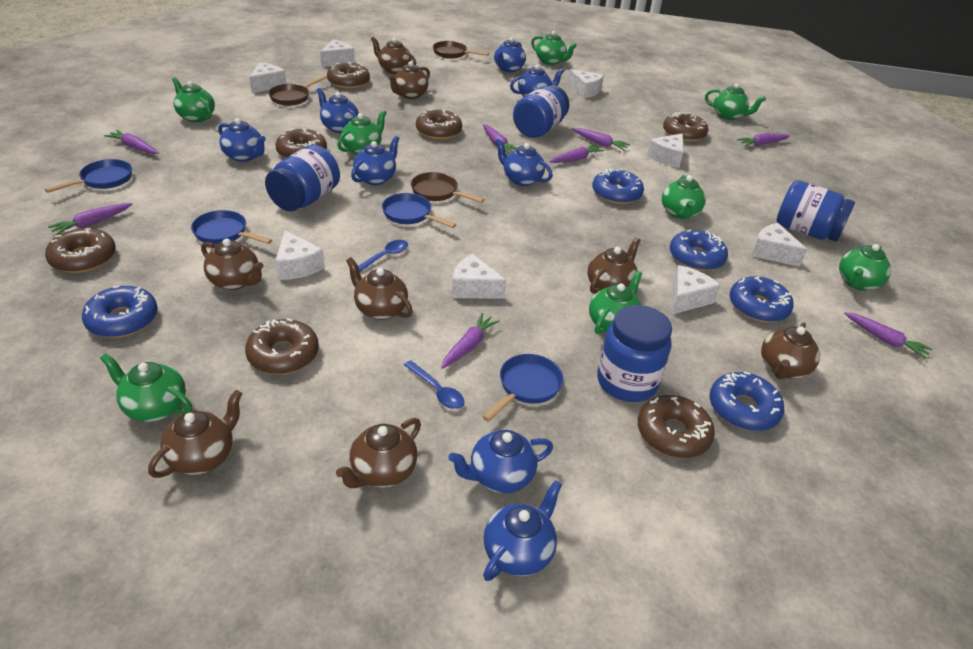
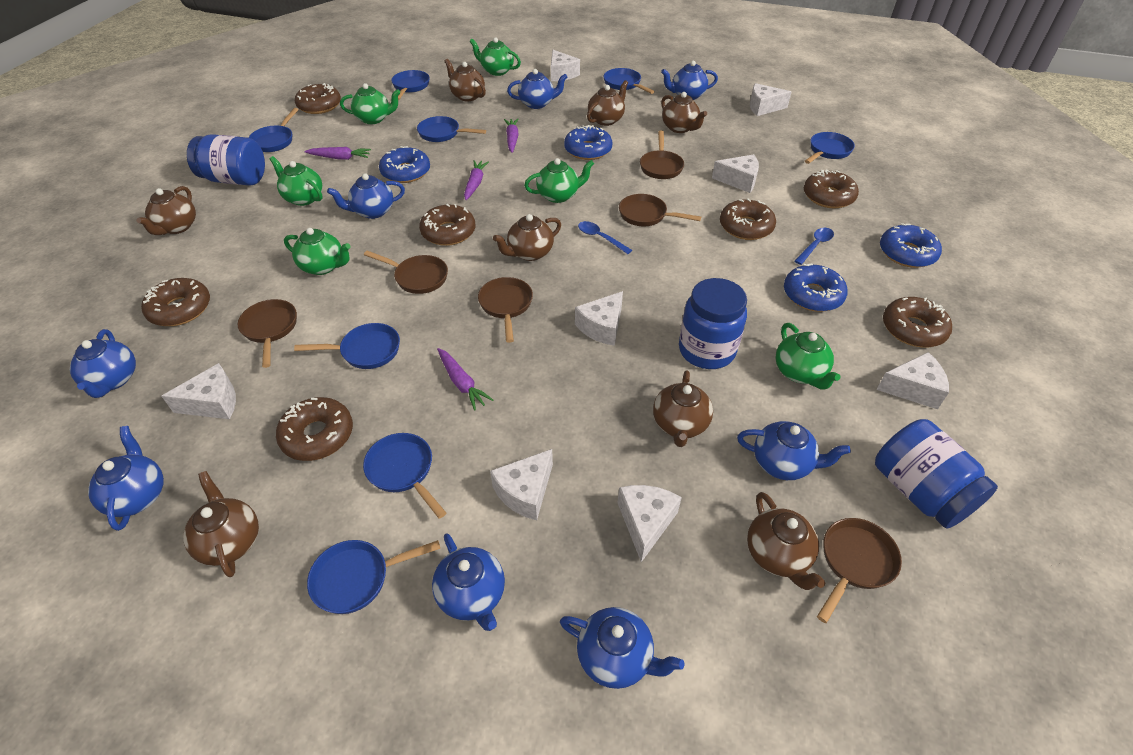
blue donut: [82,286,158,338] [592,169,644,204] [670,230,728,271] [710,371,784,431] [730,276,794,323] = 5 -> [379,146,430,183] [564,125,612,160] [784,264,848,312] [880,223,942,268] = 4
blue jar: [265,145,340,211] [513,85,569,138] [597,305,672,402] [776,180,855,242] = 4 -> [187,134,265,186] [679,278,747,369] [875,419,998,529] = 3
blue pan: [45,159,132,193] [191,210,272,244] [382,193,456,228] [483,354,563,422] = 4 -> [249,108,299,152] [294,323,400,369] [307,540,440,614] [363,433,446,519] [391,70,430,100] [417,116,486,142] [603,68,655,94] [805,132,855,164] = 8
brown pan: [268,75,327,106] [411,172,485,203] [433,41,489,59] = 3 -> [237,299,297,368] [364,251,448,294] [478,277,533,343] [619,194,701,226] [640,130,684,179] [817,518,902,623] = 6
green teapot: [100,353,192,422] [172,77,215,122] [337,110,387,155] [531,31,577,65] [589,271,643,335] [662,175,706,219] [705,83,766,120] [839,244,891,291] = 8 -> [270,156,323,206] [284,228,351,275] [340,83,400,124] [469,37,521,76] [524,158,594,203] [776,323,841,390] = 6
purple carrot: [48,203,132,235] [104,130,159,154] [441,313,500,369] [483,124,517,154] [550,144,604,163] [572,128,630,151] [737,133,790,146] [844,312,933,360] = 8 -> [305,147,371,160] [437,348,493,411] [464,160,489,200] [504,119,519,153] = 4

